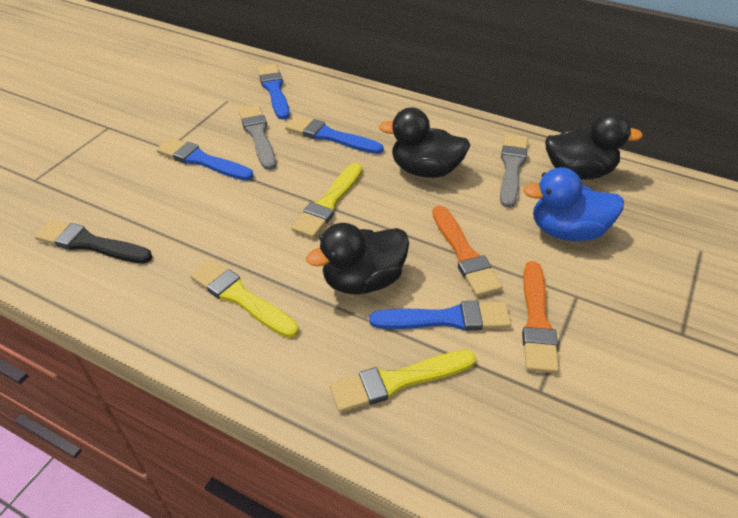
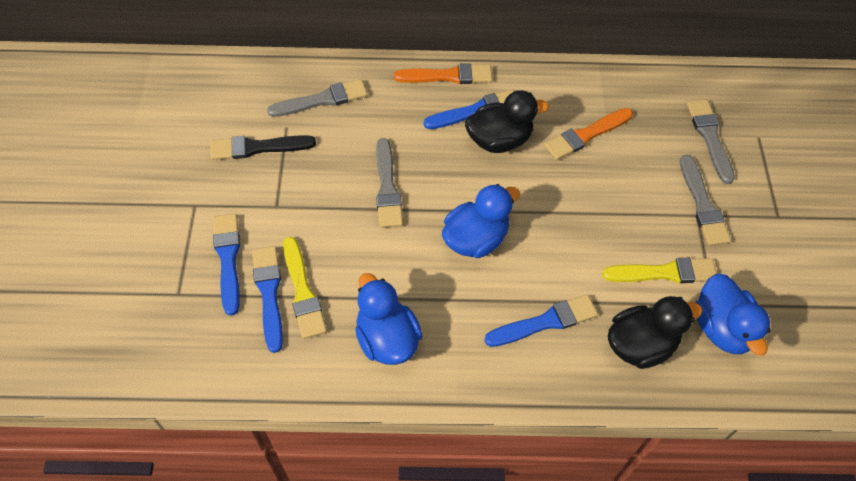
black duck: [306,223,409,295] [379,108,470,178] [545,112,643,180] = 3 -> [465,90,549,153] [608,296,702,369] = 2
blue duck: [523,167,624,241] = 1 -> [355,273,422,365] [442,184,520,258] [695,274,771,356] = 3
grey brush: [239,105,276,170] [500,134,528,208] = 2 -> [267,79,368,117] [376,138,403,228] [680,155,731,246] [687,99,735,184] = 4
yellow brush: [190,259,299,338] [291,163,362,238] [330,350,476,412] = 3 -> [283,237,327,339] [602,258,717,283] = 2

